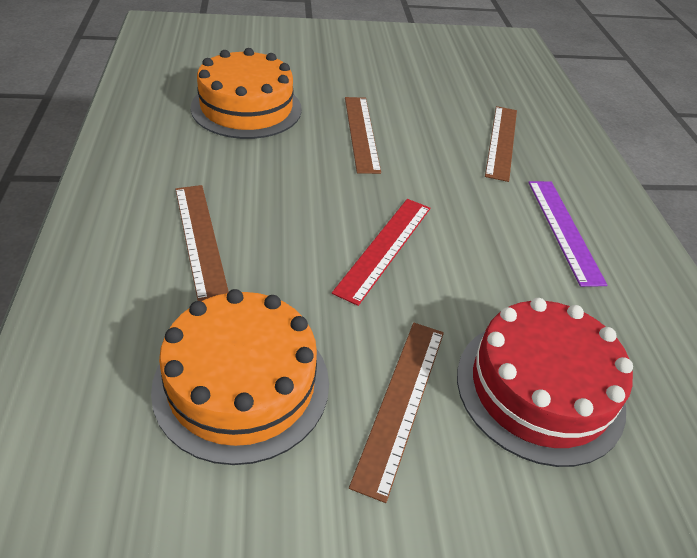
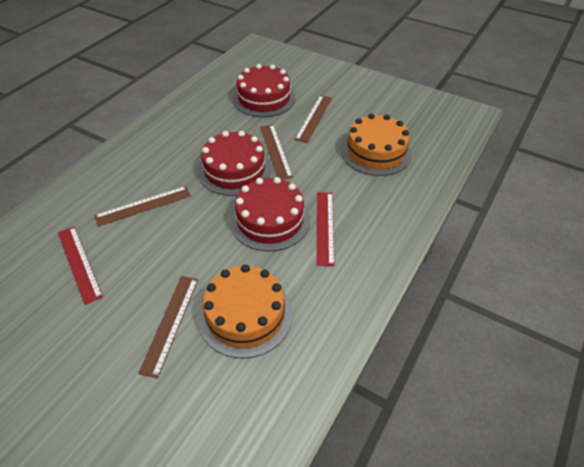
purple ruler: [528,181,607,287] = 1 -> none = 0
red cake: [457,298,633,467] = 1 -> [198,131,271,196] [230,177,310,252] [233,64,295,117] = 3
red ruler: [332,199,430,306] = 1 -> [58,226,103,305] [317,192,335,266] = 2

